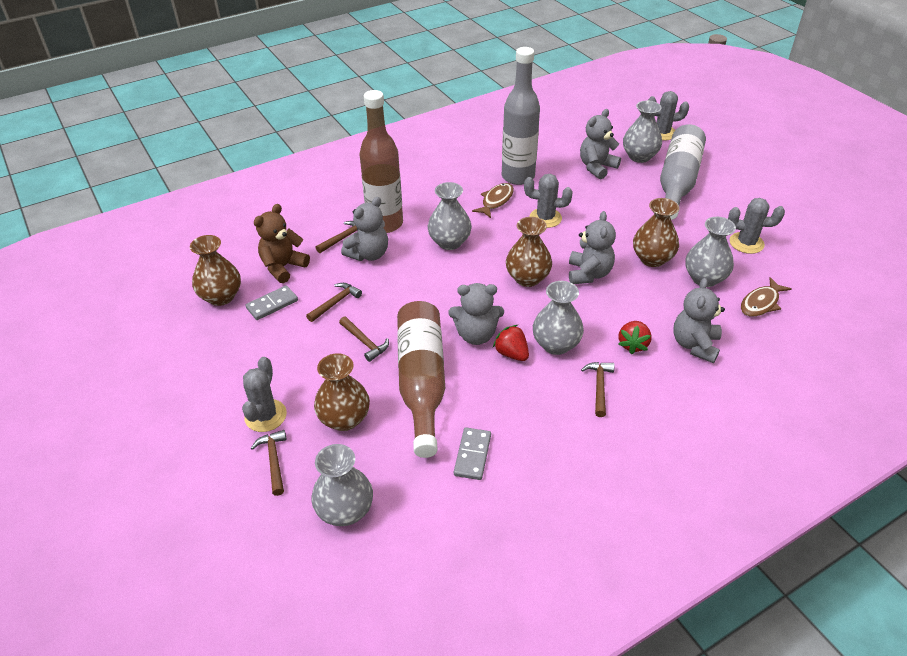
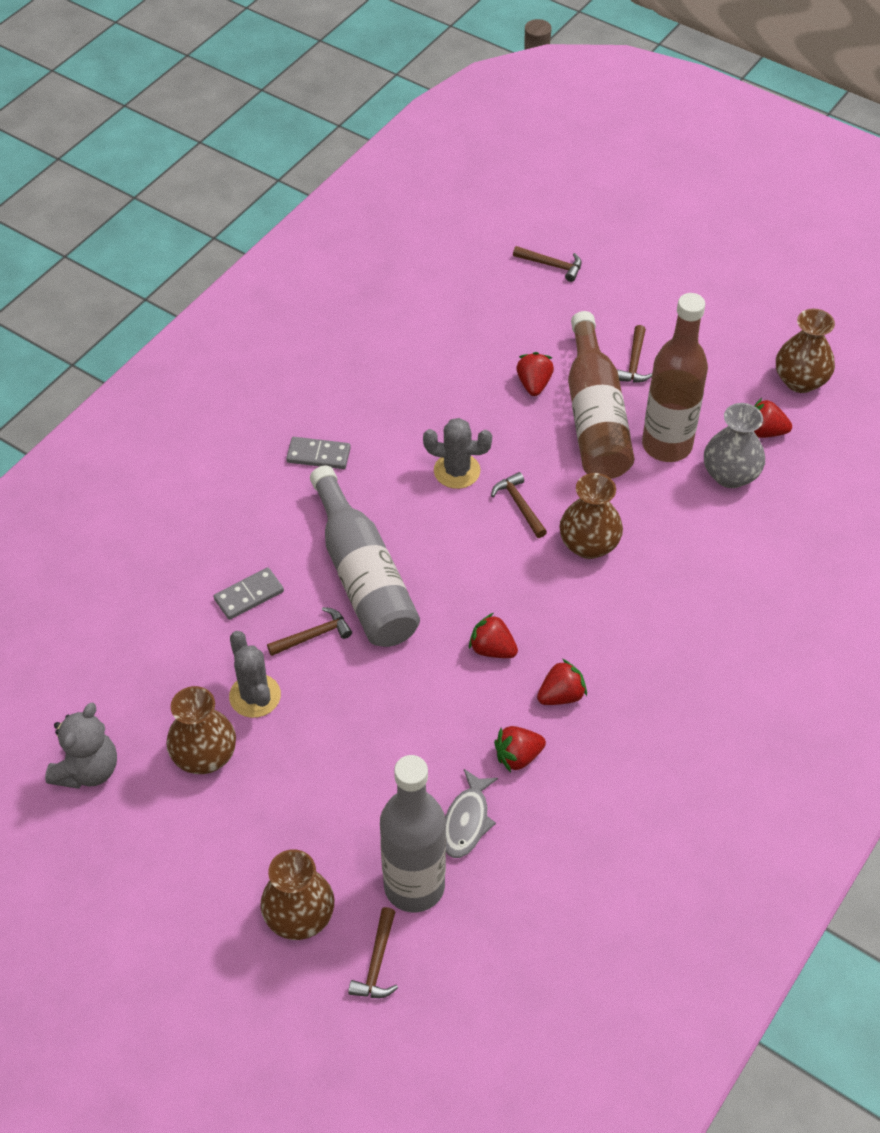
brown fish: [472,183,514,218] [741,277,792,317] = 2 -> none = 0
brown teddy bear: [254,204,310,283] = 1 -> none = 0
grey cactus: [242,357,287,432] [524,174,573,228] [648,91,689,141] [728,198,785,254] = 4 -> [229,631,281,718] [423,418,492,489] = 2
grey fish: none = 0 -> [445,769,498,858] = 1
grey teddy bear: [341,197,388,261] [449,283,504,345] [569,211,616,284] [580,109,621,180] [673,278,725,363] = 5 -> [45,703,117,789] = 1
grey vase: [311,444,373,526] [428,182,472,250] [533,281,584,355] [623,100,662,163] [685,217,736,287] = 5 -> [704,403,765,488] = 1
red strawberry: [493,325,529,361] [618,321,652,354] = 2 -> [469,613,518,658] [494,726,546,772] [516,352,554,396] [537,659,587,705] [754,398,792,438] = 5

